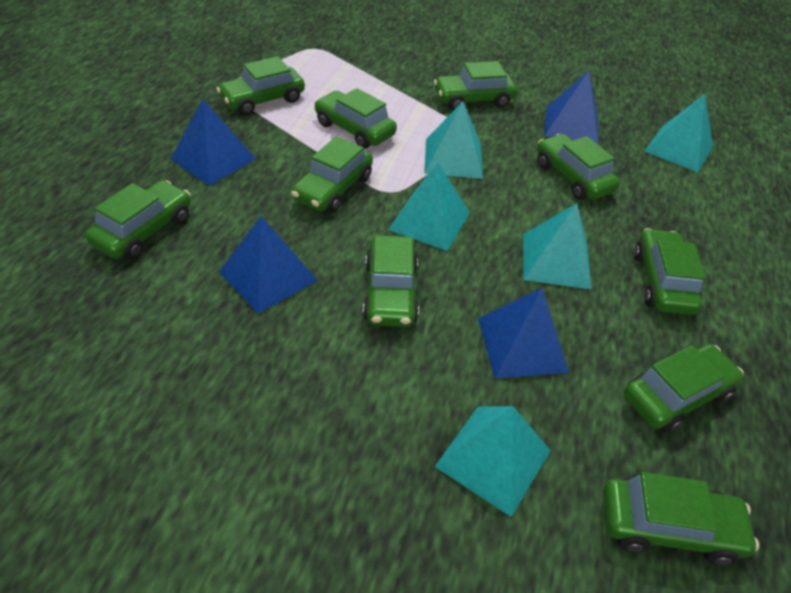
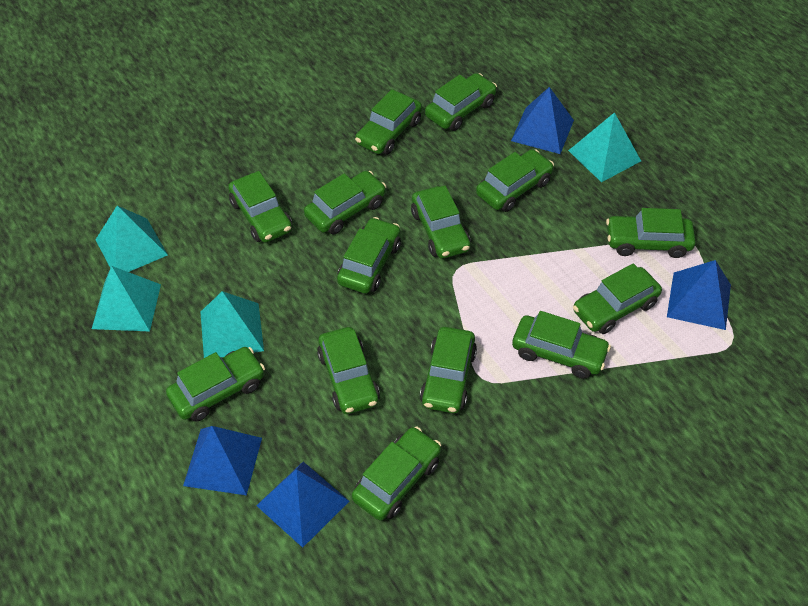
green car: [85,180,191,260] [216,56,305,115] [291,136,373,213] [314,88,397,149] [363,235,419,327] [434,61,517,110] [537,134,620,200] [603,472,759,565] [624,344,744,433] [634,228,706,315] = 10 -> [166,347,265,422] [228,171,292,243] [304,171,386,234] [317,327,380,414] [337,217,401,294] [352,427,441,521] [355,89,422,155] [411,185,471,259] [420,327,477,414] [425,73,497,131] [476,149,554,212] [512,311,611,379] [573,263,662,334] [606,208,696,258] = 14
turquoise pyramid: [388,162,470,251] [424,101,483,179] [435,406,551,517] [523,203,592,289] [645,94,713,172] = 5 -> [92,266,161,332] [96,206,168,272] [201,291,264,358] [568,112,641,182] = 4

